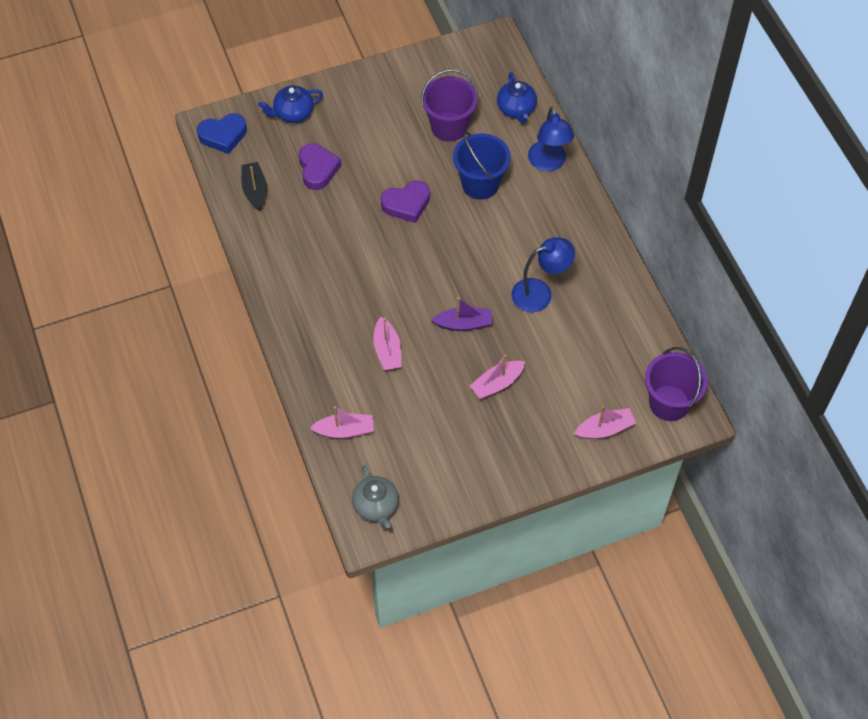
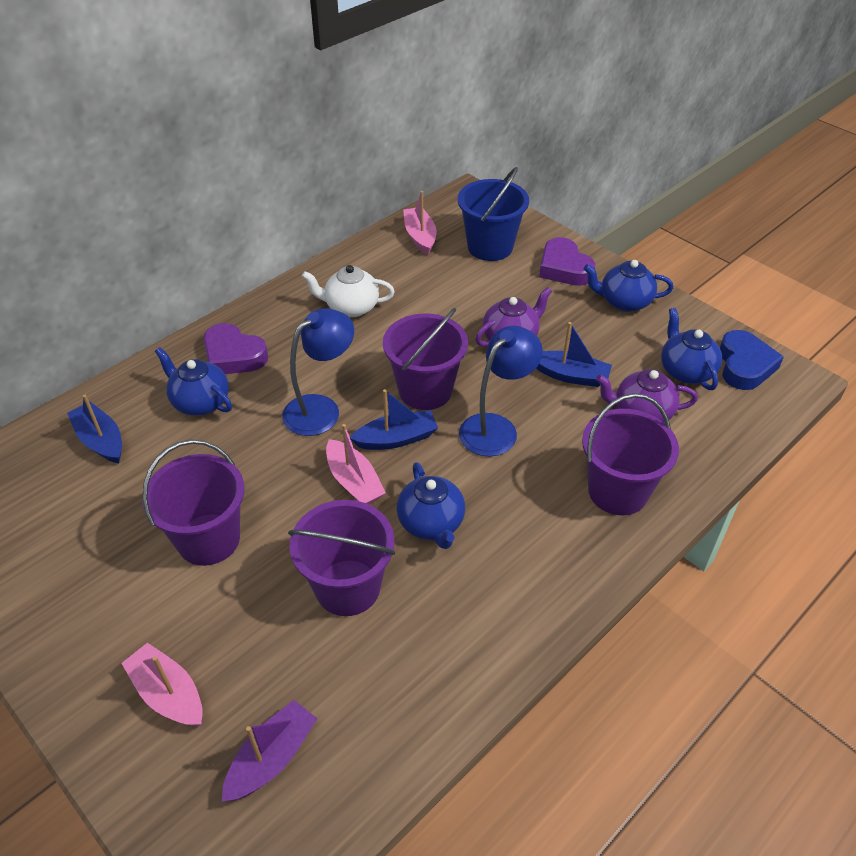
black boat: [241,162,267,211] = 1 -> none = 0
blue boat: none = 0 -> [67,395,122,463] [350,389,438,450] [536,322,612,387] = 3
blue teapot: [258,85,323,123] [497,72,537,123] = 2 -> [155,347,232,416] [397,462,465,549] [584,260,673,312] [661,308,722,390] = 4
grey teapot: [352,465,399,529] = 1 -> none = 0
pink boat: [310,406,374,438] [373,317,402,370] [470,354,525,399] [574,406,636,439] = 4 -> [121,643,203,726] [326,424,386,504] [403,191,436,255] = 3
purple bucket: [421,69,478,141] [645,347,708,421] = 2 -> [142,440,244,566] [288,500,395,616] [383,308,468,410] [582,393,679,515] = 4
purple teapot: none = 0 -> [476,287,552,346] [596,369,698,423] = 2
white teapot: none = 0 -> [302,265,395,317] = 1

